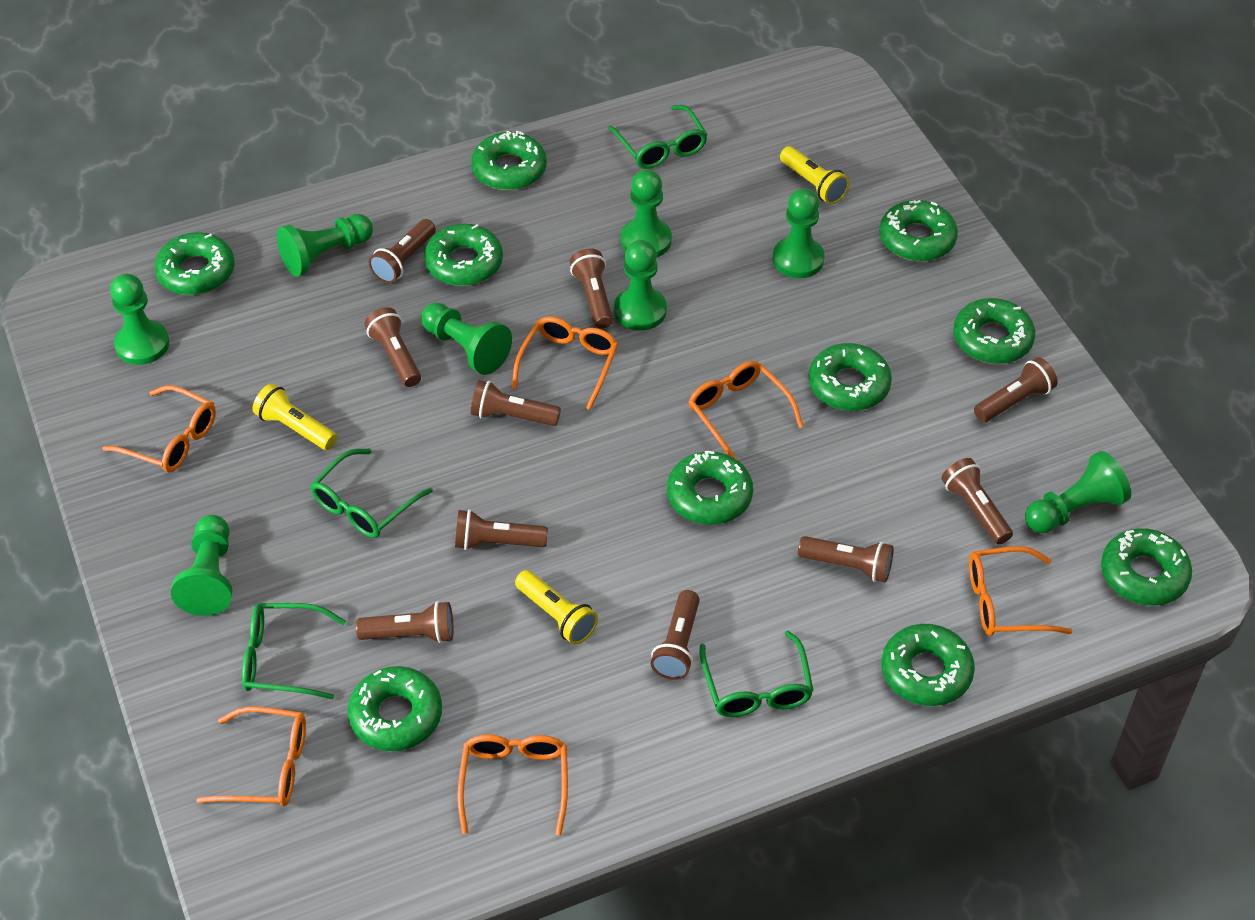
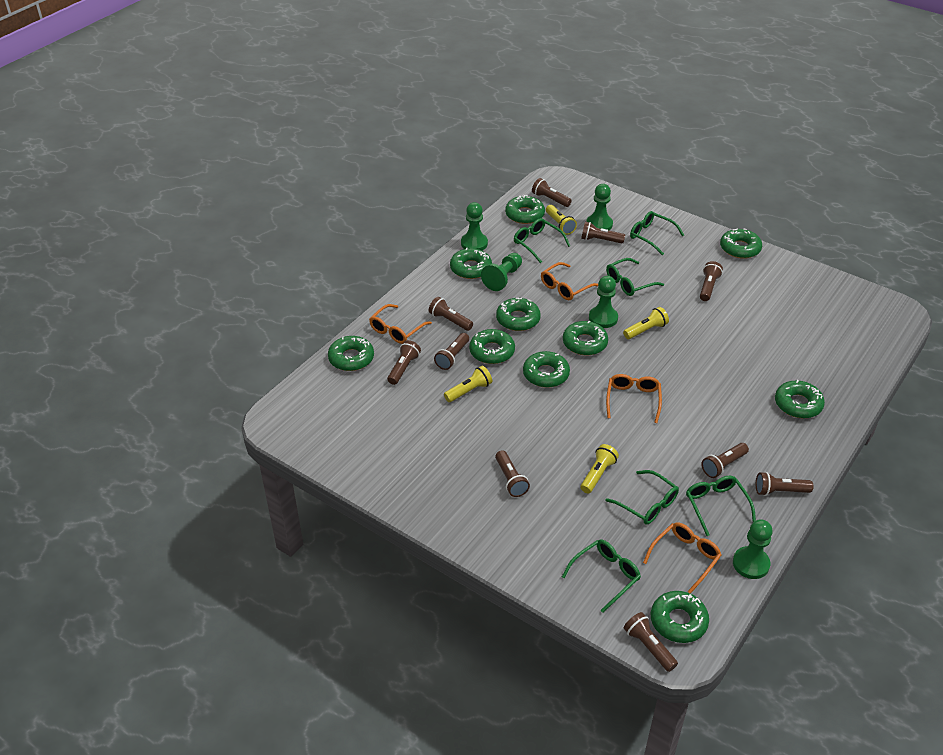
green glasses: [242,603,346,699] [310,449,433,538] [608,105,708,169] [700,631,814,717] = 4 -> [514,218,570,263] [562,539,641,613] [605,470,679,525] [606,258,664,296] [630,211,684,255] [686,476,756,536] = 6
green pawn: [110,273,169,365] [171,515,233,616] [277,214,373,277] [421,303,512,375] [614,240,667,331] [621,169,672,257] [773,188,825,278] [1025,451,1131,533] = 8 -> [461,202,488,250] [481,253,522,291] [586,184,613,230] [589,276,618,328] [733,519,773,579] = 5
orange glasses: [102,385,216,472] [196,707,306,806] [457,734,568,836] [512,316,618,410] [689,361,804,460] [969,546,1073,636] = 6 -> [369,304,432,344] [541,262,598,300] [606,374,662,423] [643,522,722,594] = 4
yellow flashlight: [252,383,337,450] [515,570,598,644] [780,146,849,204] = 3 -> [444,366,492,402] [546,205,577,235] [581,444,619,493] [623,307,669,339] = 4

